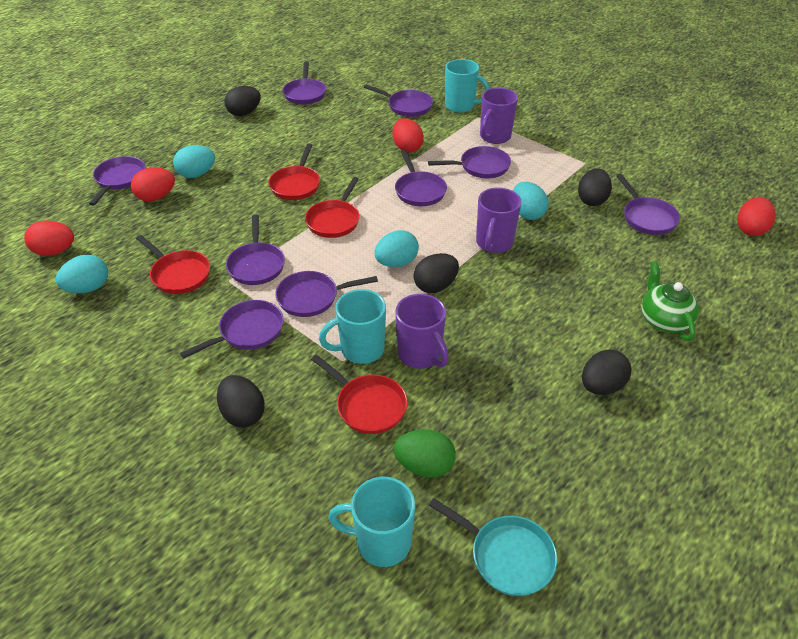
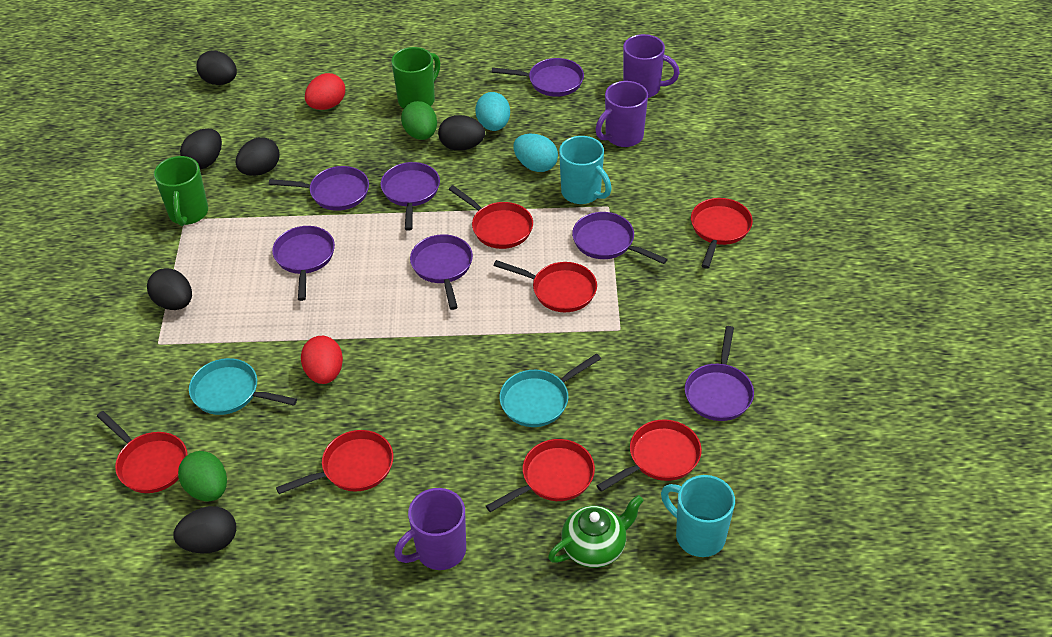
black egg: [217,375,265,427] [225,86,261,116] [413,253,459,293] [578,168,612,206] [582,350,632,395] = 5 -> [147,268,192,310] [173,506,236,553] [180,128,222,170] [196,51,237,85] [236,137,280,176] [438,115,485,151] = 6
green egg: [394,430,456,477] = 1 -> [178,451,227,501] [401,101,437,140] = 2
green mug: none = 0 -> [154,156,208,226] [391,47,440,109] = 2
purple pan: [89,156,146,206] [180,300,283,359] [226,215,285,285] [275,271,378,317] [282,61,326,105] [364,84,433,117] [395,150,447,206] [428,146,511,179] [617,174,680,235] = 9 -> [269,166,369,211] [272,226,335,301] [381,162,440,231] [410,234,473,310] [492,58,584,97] [572,212,668,264] [685,326,754,421] = 7
red egg: [24,221,74,256] [131,167,175,202] [393,118,424,153] [737,197,776,236] = 4 -> [301,336,343,384] [305,73,345,110] = 2
red pan: [136,235,210,294] [268,144,320,200] [305,177,360,238] [311,354,408,434] = 4 -> [97,411,188,493] [276,430,393,494] [449,185,533,249] [486,439,595,512] [493,260,597,312] [596,420,702,492] [691,198,753,269] = 7
turquoise egg: [56,255,108,293] [173,145,215,178] [374,230,419,267] [513,182,548,220] = 4 -> [475,92,510,131] [513,133,558,172] = 2
turquoise mug: [319,289,386,364] [328,477,415,567] [445,59,490,113] = 3 -> [559,136,612,204] [661,475,735,557] = 2
turquoise pan: [429,498,557,596] = 1 -> [189,358,297,415] [499,353,601,427] = 2

